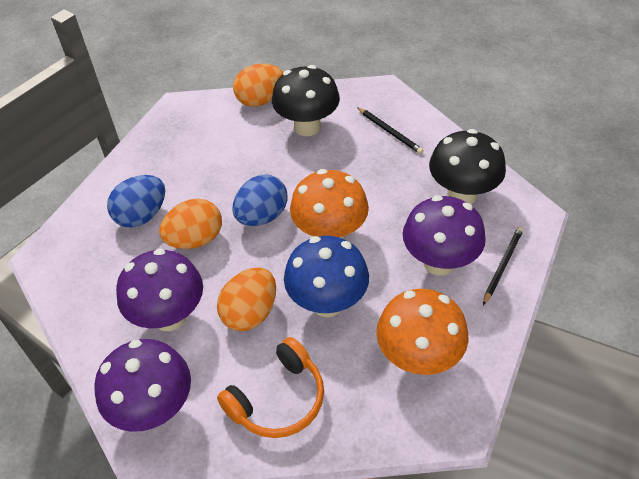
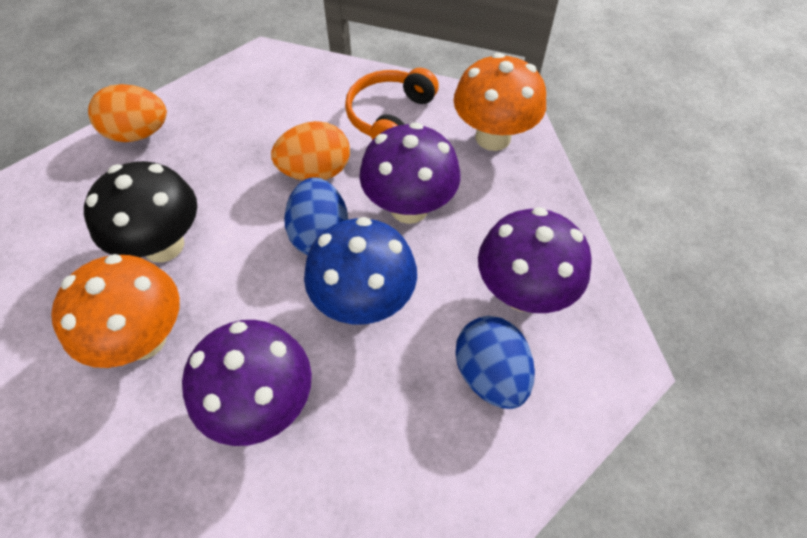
black mushroom: [272,65,340,136] [429,129,506,204] = 2 -> [84,161,197,263] = 1
black pencil: [357,107,424,154] [483,227,524,305] = 2 -> none = 0
orange egg: [159,199,222,249] [217,268,276,331] [233,64,283,107] = 3 -> [88,84,167,142] [271,121,350,180] = 2

